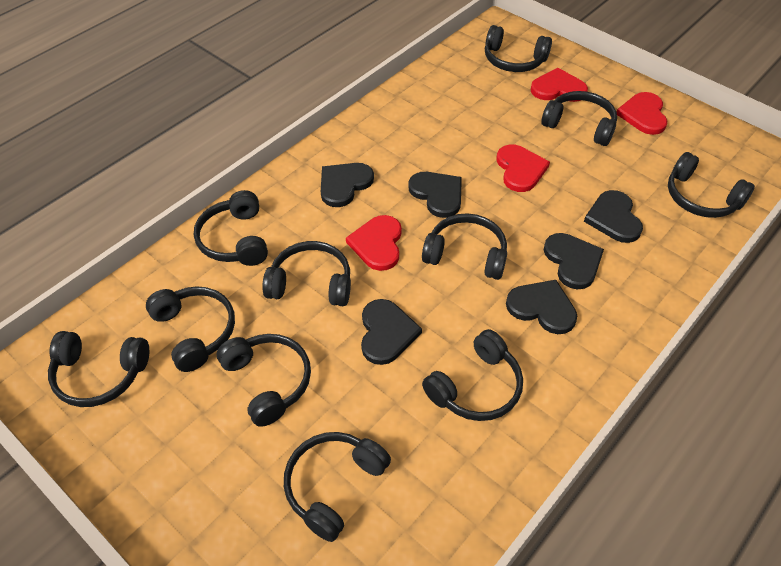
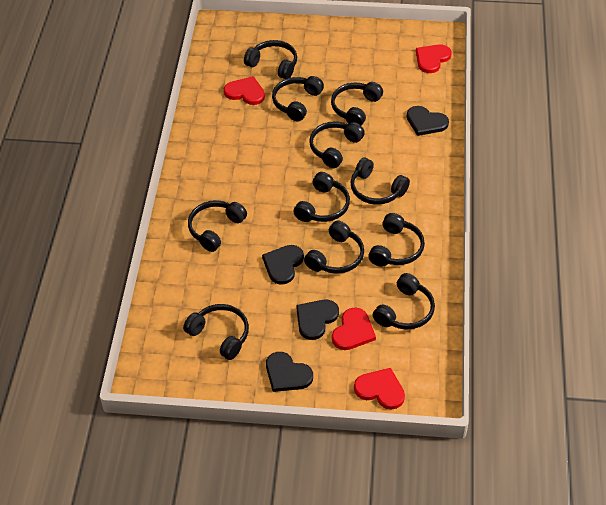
black heart: [321,163,374,207] [361,299,422,365] [408,172,462,218] [506,280,577,334] [543,233,604,289] [584,190,643,243] = 6 -> [262,245,304,285] [266,352,313,392] [296,300,339,340] [407,106,449,136] = 4

